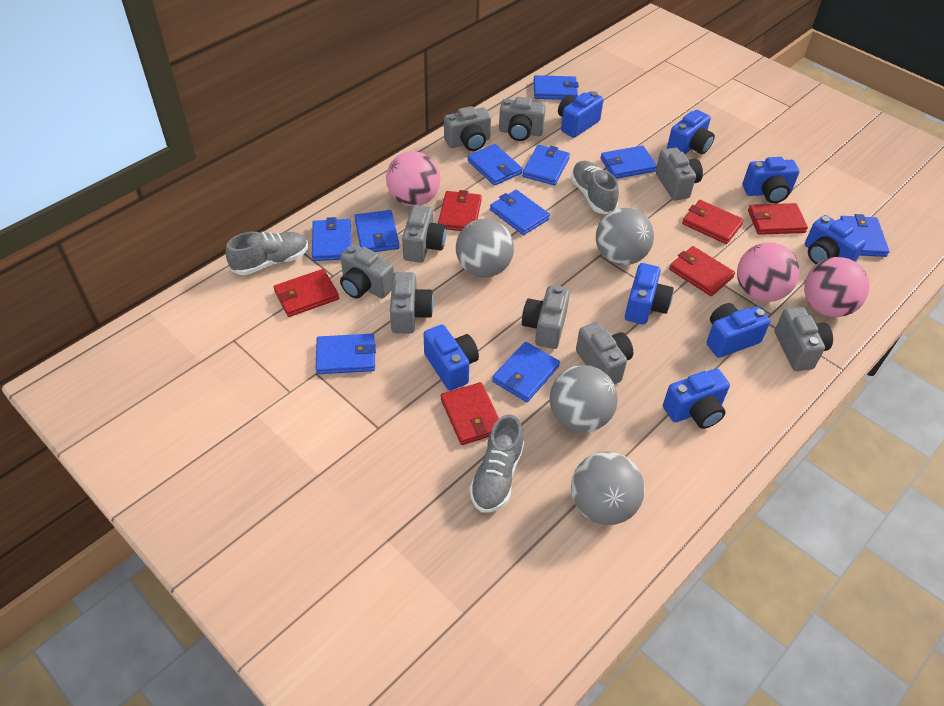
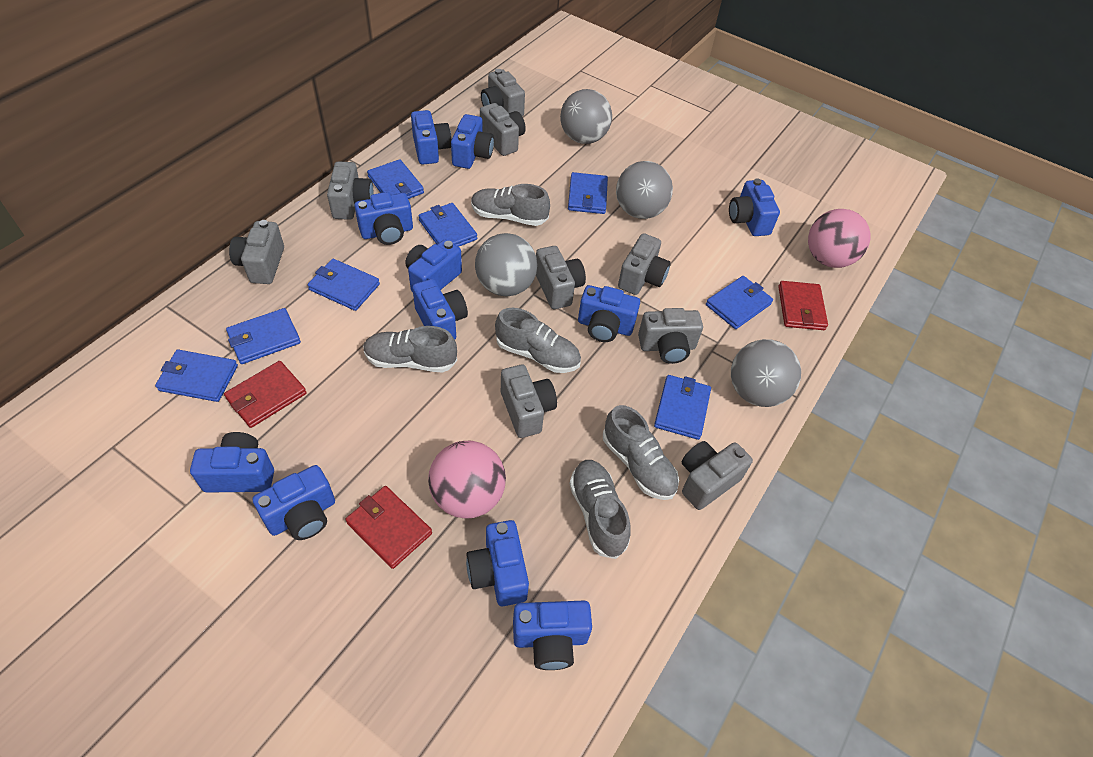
blue camera: [424,325,479,391] [558,91,603,138] [625,263,674,325] [663,369,730,429] [667,110,715,154] [706,303,770,358] [743,157,799,203] [805,215,866,264] = 8 -> [190,432,274,492] [252,465,335,540] [355,192,413,245] [405,239,462,292] [411,110,452,165] [412,279,468,340] [451,114,494,169] [466,520,529,606] [513,600,592,670] [578,285,640,342] [729,178,780,236] = 11
blue wallet: [312,217,352,261] [316,334,376,374] [355,210,399,252] [467,144,522,186] [490,190,550,235] [492,342,560,402] [522,145,570,185] [533,75,579,100] [600,146,657,179] [840,214,890,257] = 10 -> [155,349,238,402] [226,308,301,364] [308,259,380,311] [367,159,424,199] [418,203,477,247] [568,172,608,214] [654,375,711,440] [706,276,773,329] = 8
grey shoe: [225,231,308,275] [470,414,524,513] [570,161,619,214] = 3 -> [363,326,457,372] [471,184,550,226] [495,308,581,373] [569,460,631,559] [603,405,679,500] = 5
pink ball: [386,151,440,206] [737,242,800,302] [804,257,870,317] = 3 -> [428,441,506,519] [808,209,871,268] = 2
red wallet: [274,269,339,317] [438,190,482,231] [441,382,499,445] [669,246,735,296] [682,200,744,244] [748,203,808,235] = 6 -> [224,361,307,428] [346,486,432,569] [778,281,828,330] = 3

